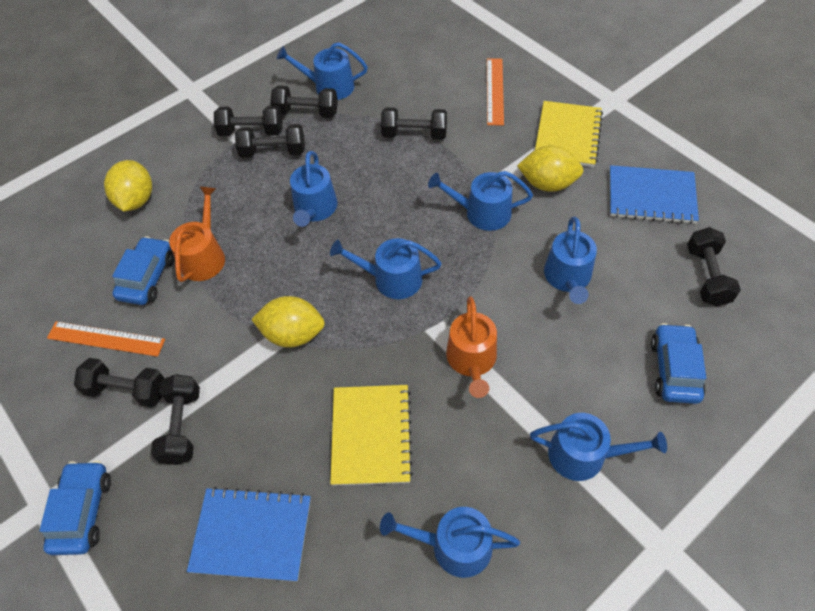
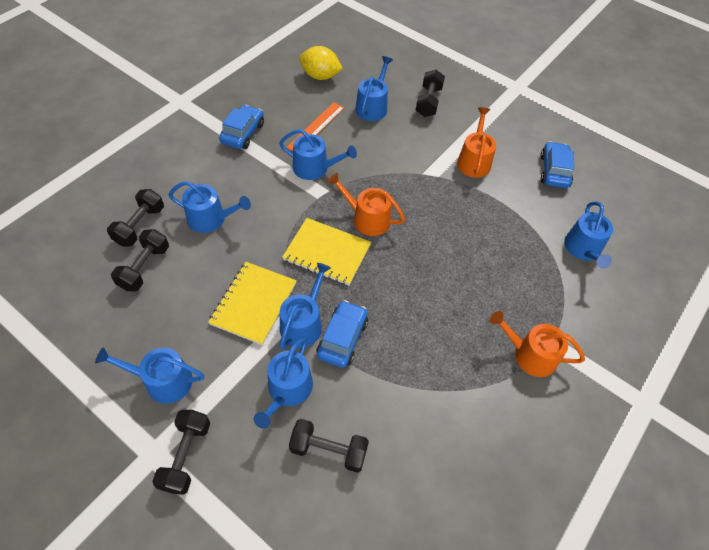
black dumbbell: [74,358,165,408] [151,374,200,465] [214,106,282,136] [235,124,305,158] [270,86,338,118] [381,108,447,140] [687,227,741,306] = 7 -> [107,189,164,246] [111,229,169,292] [152,410,210,495] [289,419,369,473] [416,70,445,117] = 5
blue notebook: [187,487,311,581] [610,165,699,224] = 2 -> none = 0
orange ruler: [47,321,165,357] [487,59,504,125] = 2 -> [286,103,344,151] = 1
orange watering can: [169,186,225,282] [446,296,497,398] = 2 -> [327,173,405,236] [457,107,496,178] [490,311,585,377] = 3
yellow lemon: [104,160,152,211] [251,296,325,348] [517,145,583,192] = 3 -> [299,46,343,80] = 1

